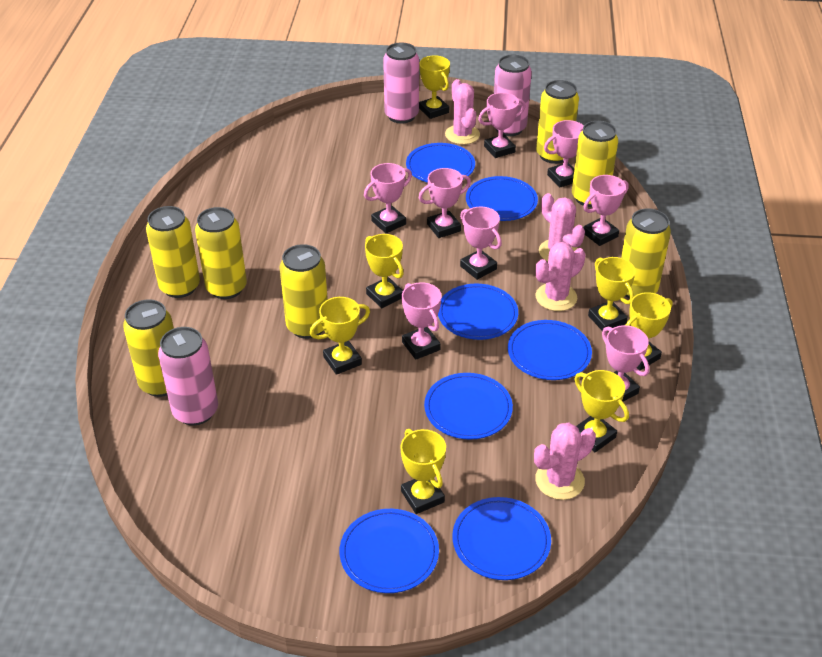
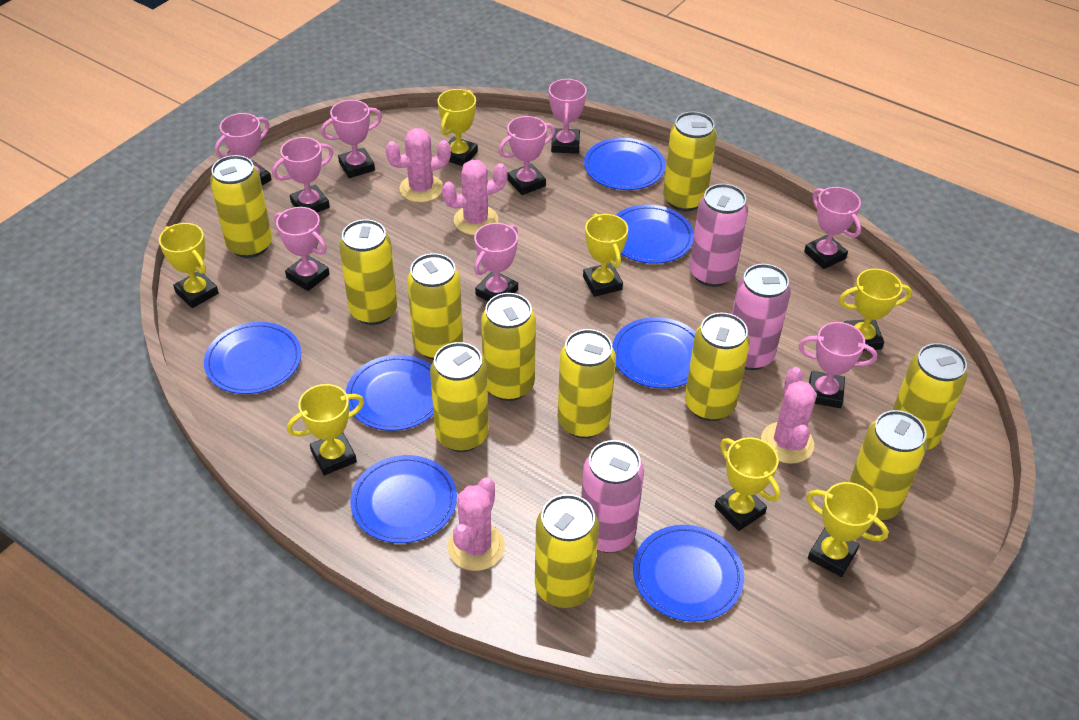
pink trophy: [364,163,412,233] [402,282,441,360] [419,168,471,238] [460,206,502,280] [478,93,526,158] [544,120,584,187] [583,175,629,246] [602,325,650,402] = 8 -> [215,113,271,185] [272,137,333,213] [274,207,330,291] [321,100,382,178] [474,223,518,301] [498,116,555,195] [549,78,587,154] [798,322,877,408] [804,187,861,269] = 9
yellow can: [123,299,174,397] [146,206,200,298] [195,207,247,299] [280,244,328,339] [536,80,579,164] [572,121,618,207] [621,208,671,299] = 7 -> [210,155,272,258] [339,219,398,325] [407,253,463,360] [430,342,489,452] [481,293,536,401] [535,494,599,608] [558,329,616,438] [663,112,717,211] [685,313,750,421] [849,410,927,521] [892,343,967,450] = 11

